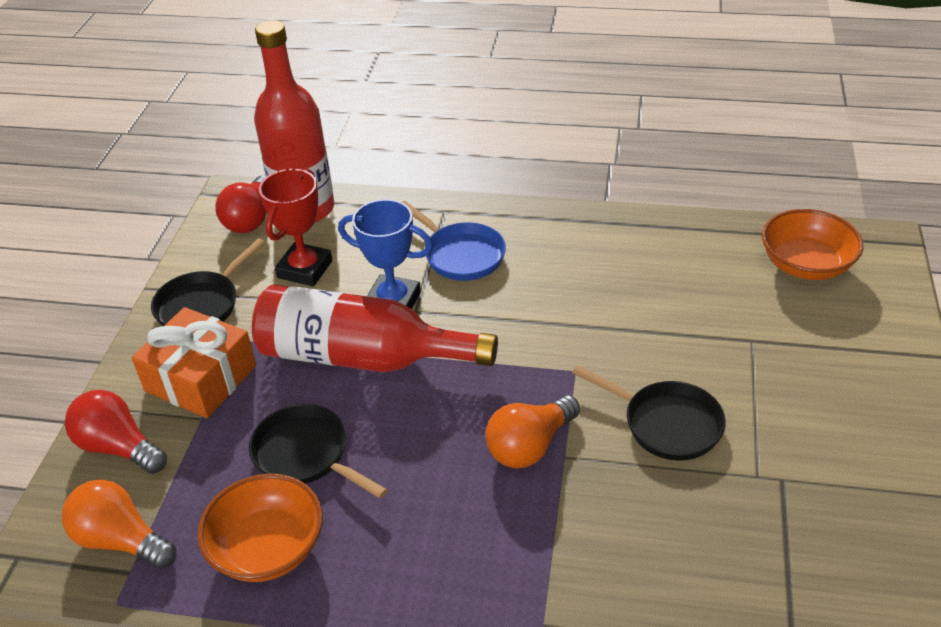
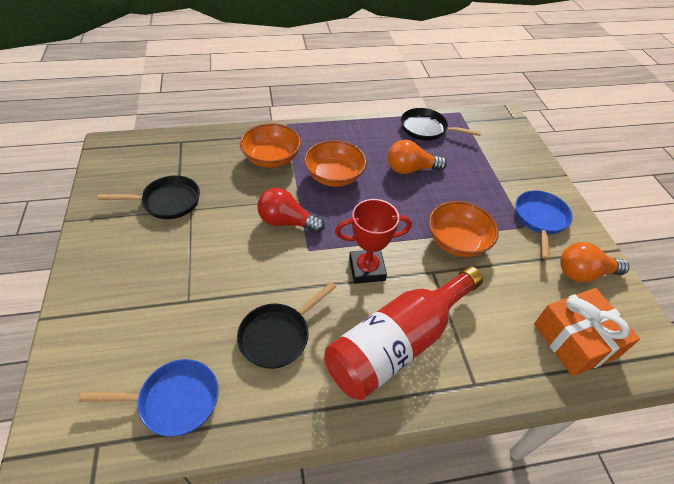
blue pan: [402,201,506,281] = 1 -> [79,359,219,436] [515,190,573,260] = 2
blue trophy: [338,199,433,309] = 1 -> none = 0
orange bowl: [197,473,323,582] [762,209,863,280] = 2 -> [240,123,301,168] [304,140,367,187] [429,201,499,257] = 3
red bottle: [252,284,498,372] [254,20,334,223] = 2 -> [324,266,483,400] = 1
red light bulb: [65,390,167,474] [215,175,267,233] = 2 -> [257,188,325,233] = 1

